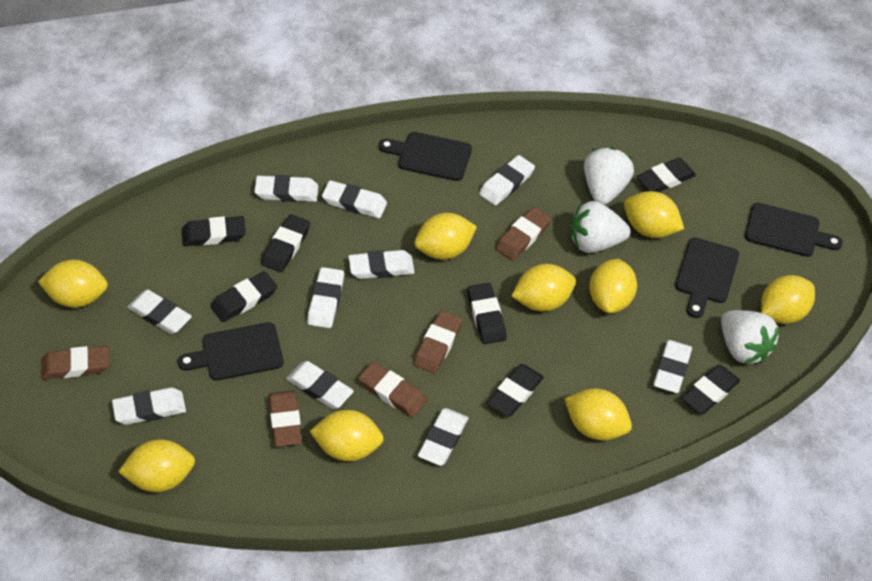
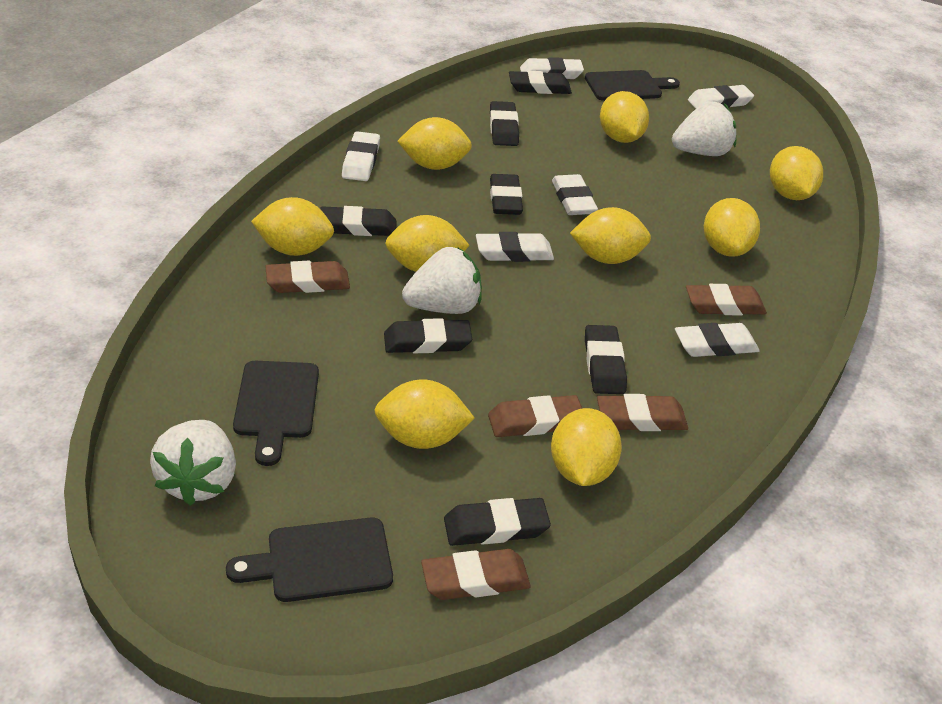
black cutting board: [178,322,284,381] [379,132,472,181] [675,237,739,318] [745,203,843,257] = 4 -> [226,517,393,602] [233,361,319,466] [585,70,680,101] = 3
white eraser: [112,388,186,425] [127,289,192,334] [254,175,318,202] [286,361,354,409] [307,267,344,328] [322,180,387,218] [348,250,415,279] [418,408,468,466] [479,155,535,206] [653,340,692,393] = 10 -> [342,131,380,181] [476,232,554,262] [520,57,584,79] [552,174,598,215] [675,323,759,357] [688,85,754,109] = 6

